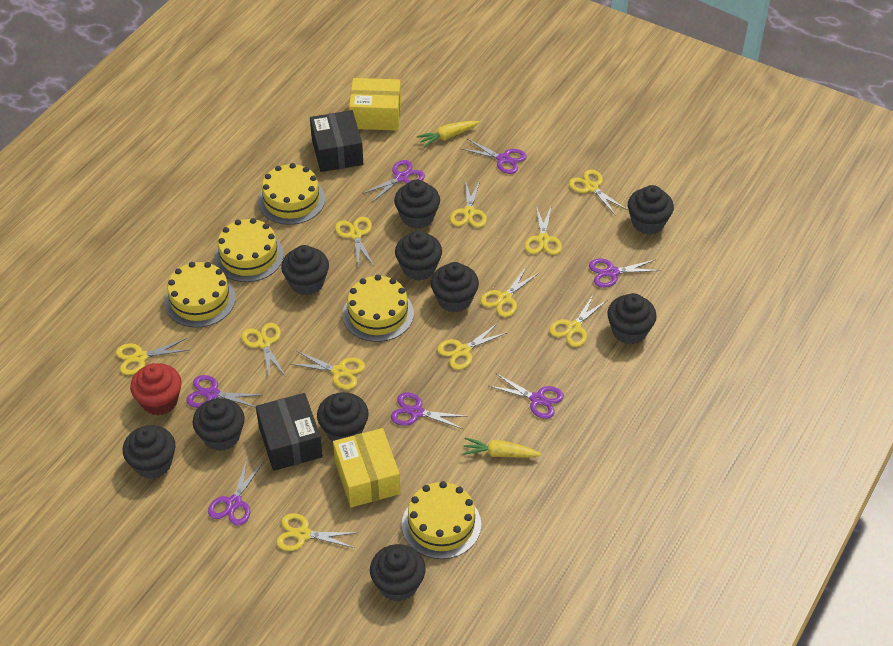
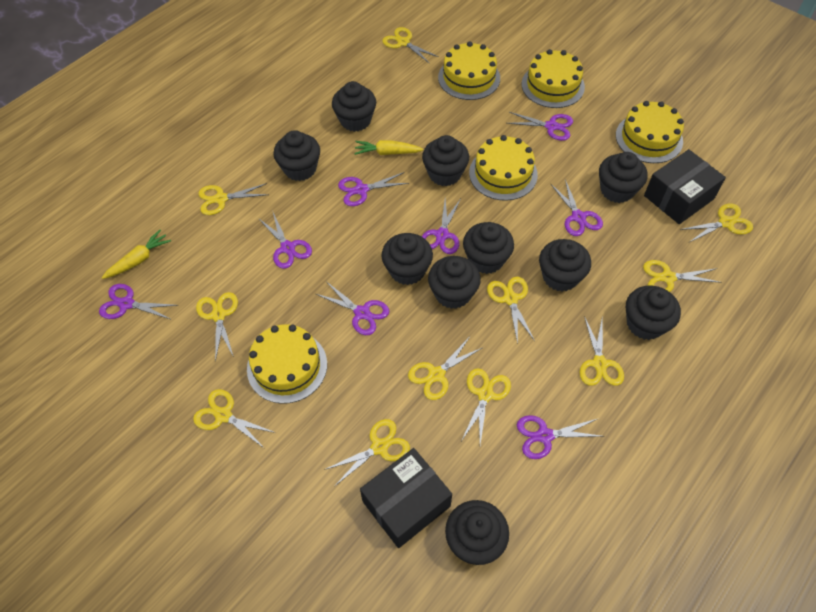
purple scissors: [186,375,262,408] [208,459,263,526] [362,160,425,202] [391,392,467,429] [462,139,526,174] [489,374,564,419] [589,258,660,288] = 7 -> [99,284,178,320] [258,210,312,269] [316,281,389,335] [338,172,409,206] [422,199,460,254] [507,112,573,141] [517,415,601,459] [551,179,603,236] = 8
red cupcake: [130,363,182,416] = 1 -> none = 0
yellow box: [333,428,400,507] [349,78,401,131] = 2 -> none = 0

